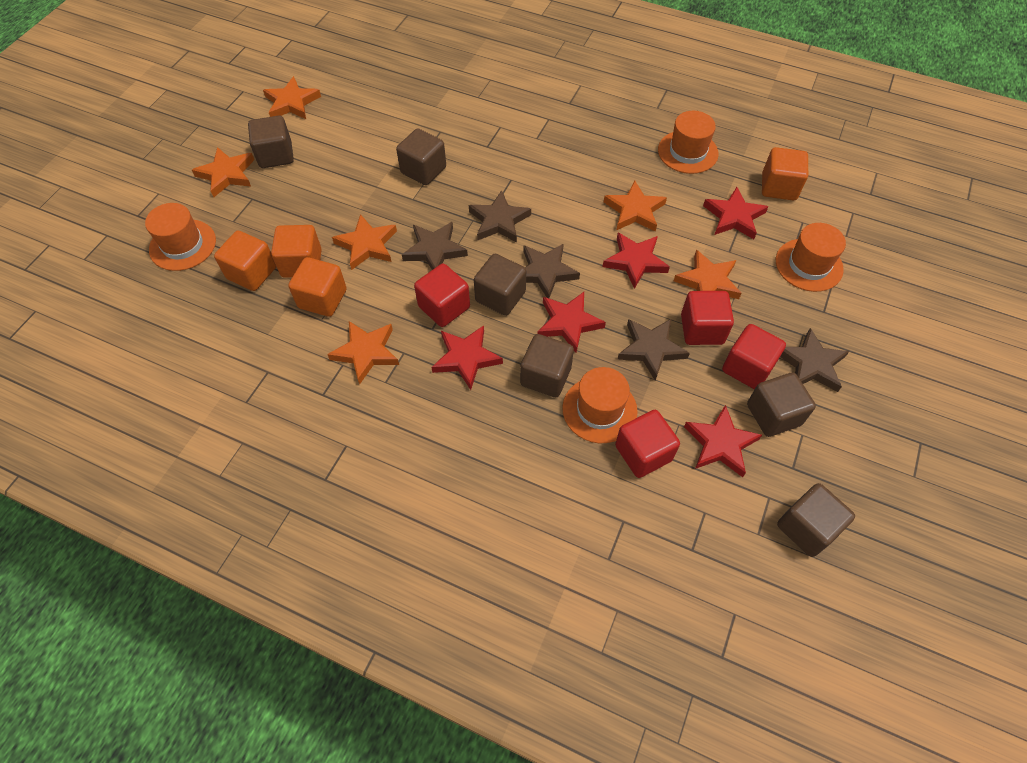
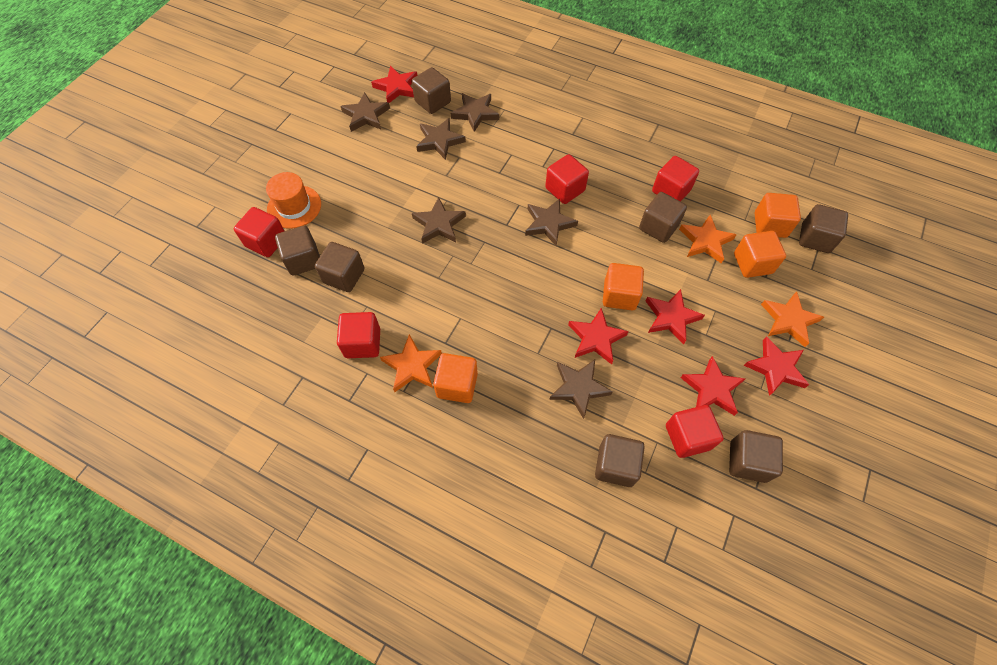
brown cube: [248,116,294,168] [396,128,446,185] [474,254,526,316] [520,334,574,397] [747,372,816,437] [777,483,855,557] = 6 -> [275,226,320,276] [315,242,364,292] [412,67,451,114] [595,434,645,487] [639,192,687,243] [729,430,783,483] [799,204,848,253] = 7
brown star: [402,222,468,270] [469,190,531,243] [523,243,580,298] [617,319,690,381] [780,328,849,392] = 5 -> [340,92,390,132] [412,197,466,244] [416,118,466,160] [451,93,499,132] [525,199,578,246] [549,359,613,419] = 6
orange hat: [145,203,216,271] [562,367,638,443] [658,111,718,174] [776,223,846,292] = 4 -> [266,172,321,229] = 1
orange star: [192,147,254,197] [263,76,321,119] [327,321,399,384] [332,214,397,270] [604,181,667,232] [674,250,742,299] = 6 -> [380,334,442,392] [679,215,736,263] [761,291,824,347] = 3
red cube: [414,264,470,327] [615,410,680,478] [681,291,734,345] [722,324,786,389] = 4 -> [234,207,284,257] [337,312,380,358] [545,154,589,204] [652,156,699,202] [666,405,724,458] = 5

